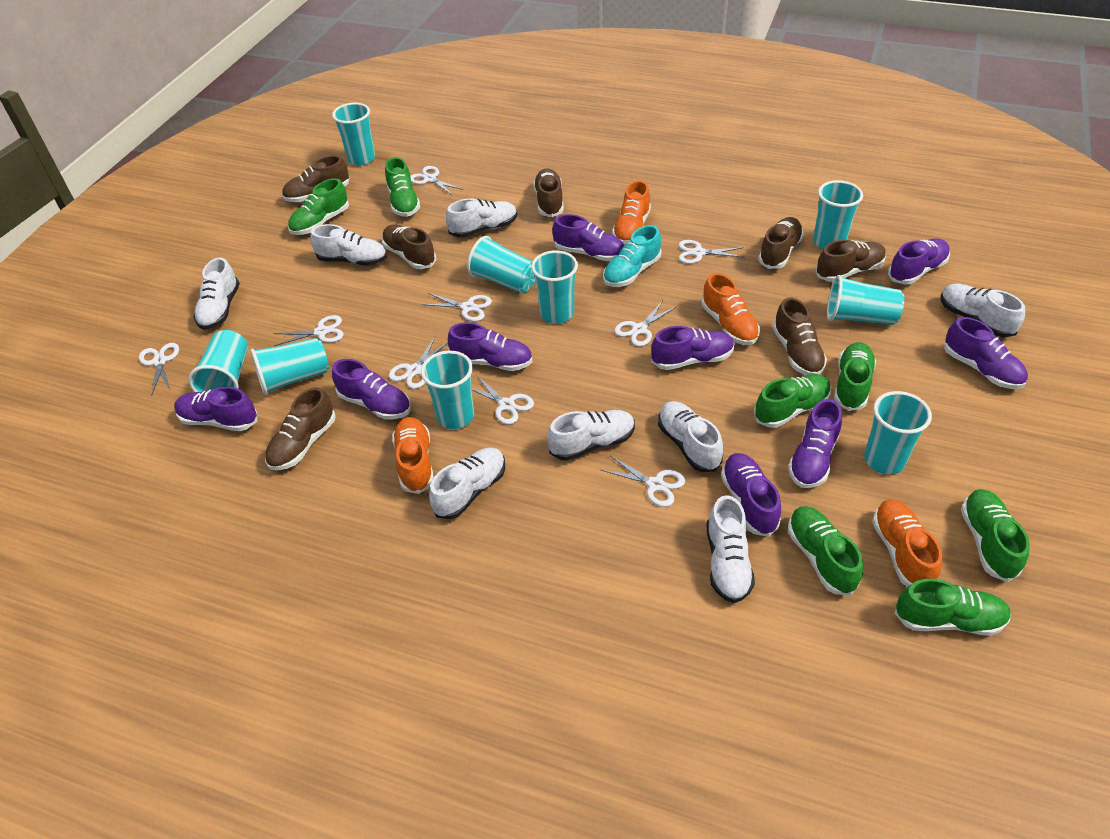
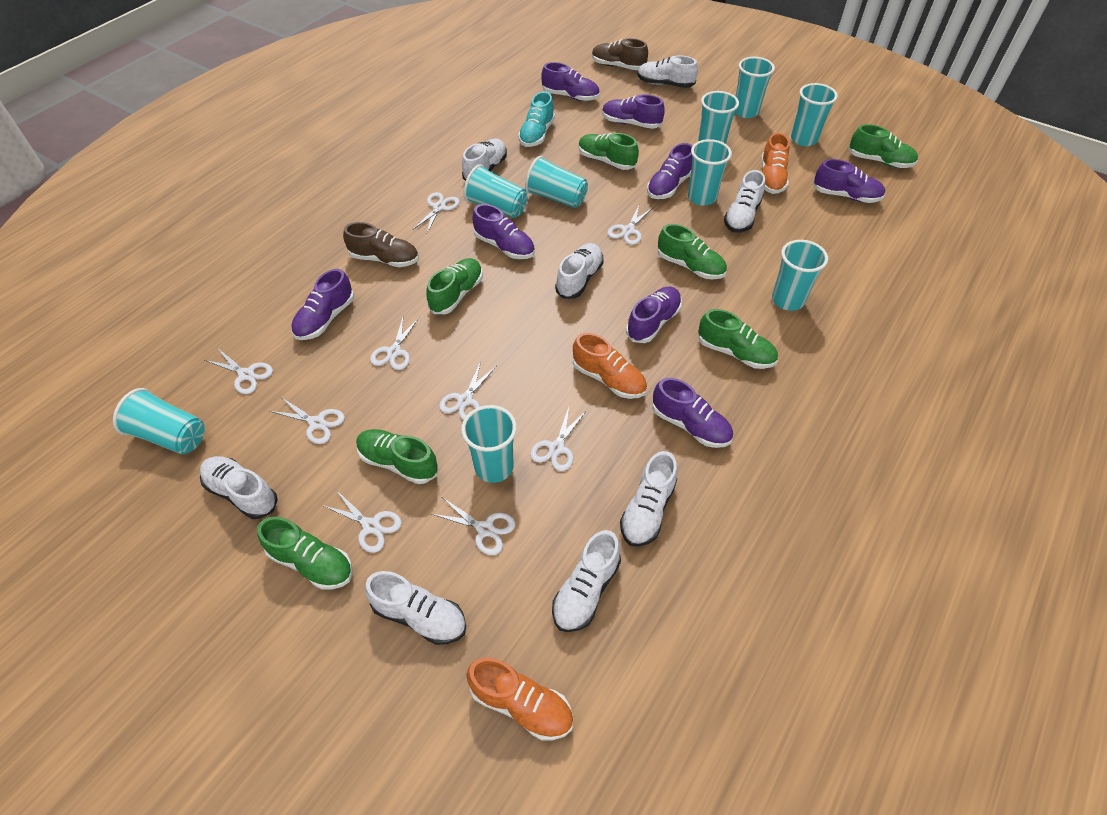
brown shoe: [265,387,336,470] [282,155,349,202] [382,224,436,269] [533,169,564,217] [758,217,804,269] [773,298,827,375] [816,240,886,282] = 7 -> [343,222,419,267] [592,38,648,70] = 2
orange shoe: [392,417,434,494] [612,180,651,245] [701,273,760,345] [872,499,942,587] = 4 -> [466,657,573,740] [573,333,647,399] [761,133,790,194] = 3
purple shoe: [174,387,257,431] [332,359,411,420] [448,322,533,371] [552,214,624,261] [651,326,734,370] [721,453,781,537] [788,399,842,488] [888,238,950,284] [944,317,1028,389] = 9 -> [291,269,354,340] [473,204,535,259] [541,62,600,101] [602,94,665,129] [626,287,682,343] [647,143,692,199] [653,378,733,448] [813,159,885,203] = 8

